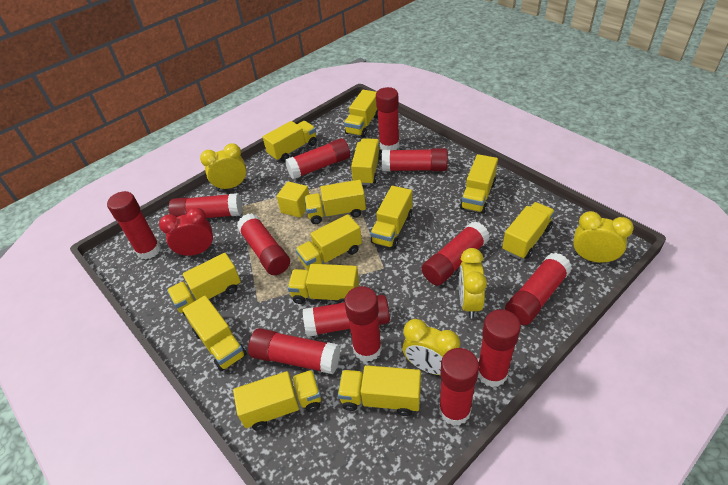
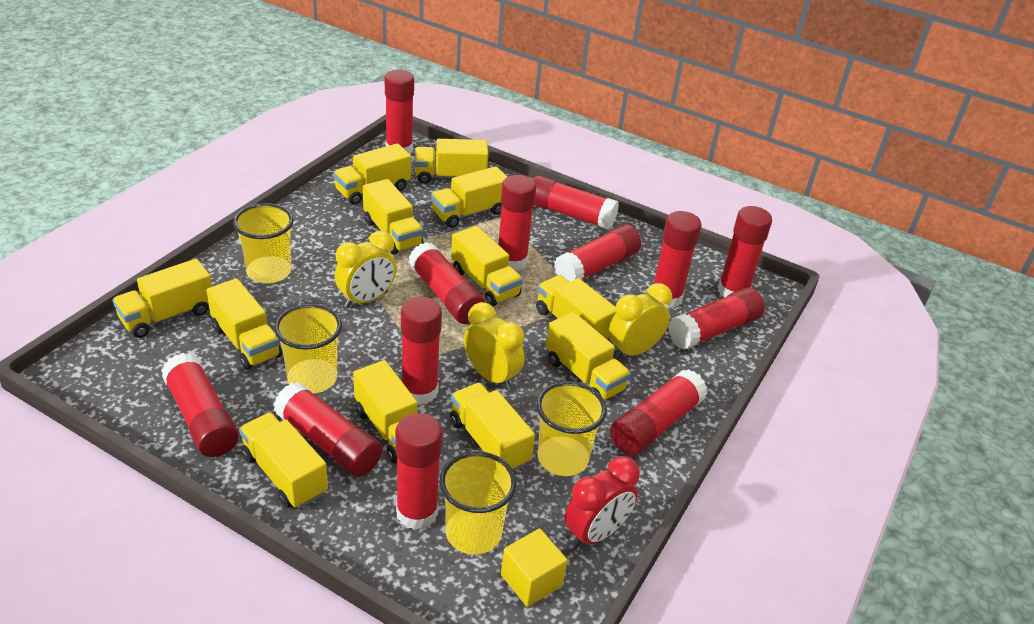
yellow clock: [200,143,247,191] [403,319,460,375] [459,248,487,318] [573,211,634,263] = 4 -> [335,231,396,308] [464,302,525,390] [609,283,672,360] = 3
yellow cup: none = 0 -> [233,203,294,284] [274,304,342,393] [439,451,517,555] [536,381,607,476] = 4
yellow truck: [167,253,241,316] [182,296,247,371] [233,370,321,430] [263,121,317,162] [288,264,359,304] [295,214,362,270] [304,180,366,224] [338,365,421,416] [344,90,378,137] [351,138,382,185] [370,186,412,249] [460,154,498,214] [502,202,555,259] = 13 -> [113,259,212,338] [206,278,282,370] [239,412,328,508] [333,143,411,205] [353,360,417,464] [363,179,423,254] [415,139,488,184] [431,166,507,228] [450,383,535,471] [451,226,523,306] [536,275,616,341] [546,312,631,400] = 12

